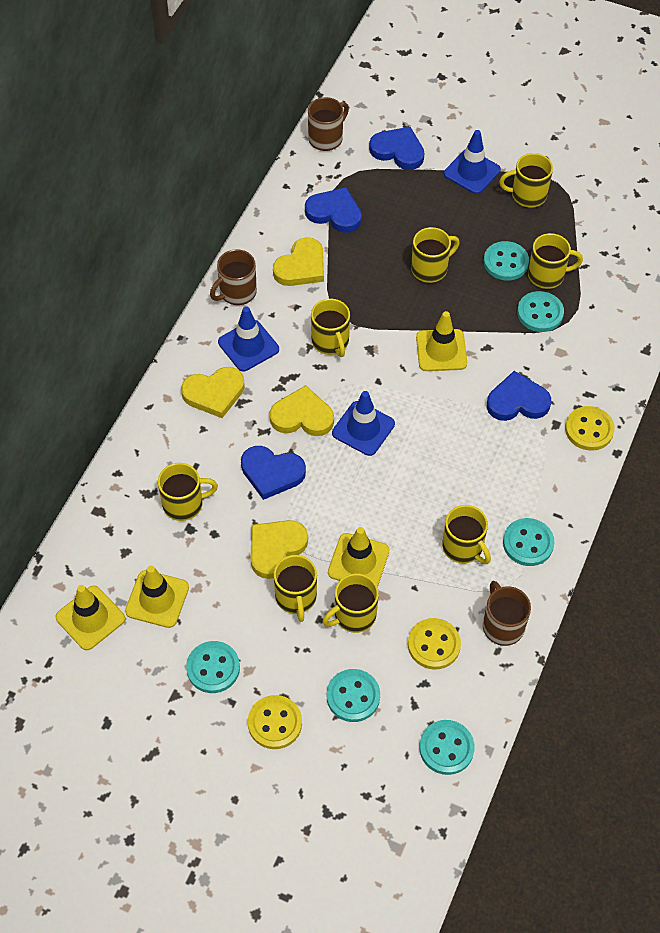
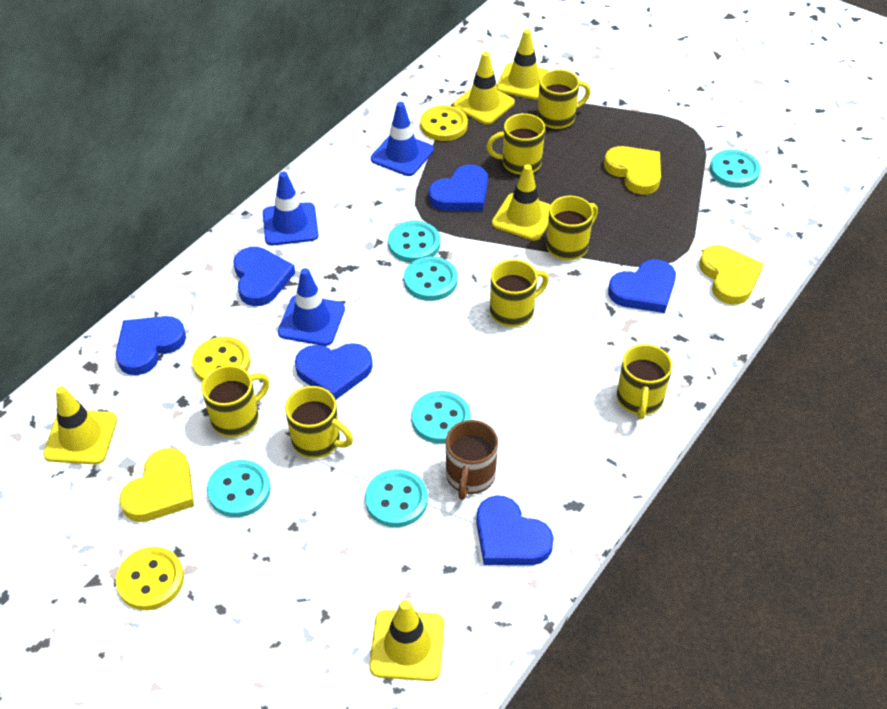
blue heart: [241,446,306,500] [305,187,362,233] [369,127,425,170] [486,371,551,421] = 4 -> [116,316,186,375] [233,247,295,306] [295,343,373,400] [429,164,488,211] [476,495,554,565] [608,259,676,313] = 6
brown mug: [210,249,257,305] [308,97,349,151] [483,581,531,646] = 3 -> [446,420,498,500] = 1
yellow heart: [181,367,245,418] [251,520,308,579] [270,385,334,436] [273,237,324,286] = 4 -> [119,448,194,522] [604,146,661,195] [699,245,763,305] = 3
yellow mug: [158,463,218,521] [274,555,317,622] [311,299,350,357] [323,573,379,633] [411,227,460,283] [442,505,491,564] [499,153,553,208] [528,233,583,289] = 8 -> [201,365,269,437] [285,386,353,459] [487,113,545,175] [490,259,549,327] [537,69,591,129] [546,195,598,260] [617,344,672,419] = 7
yellow traffic cone: [55,585,125,650] [125,566,189,628] [328,527,390,587] [416,311,467,371] = 4 -> [43,386,117,464] [370,600,444,681] [453,52,515,125] [492,164,551,241] [497,29,549,100] = 5

